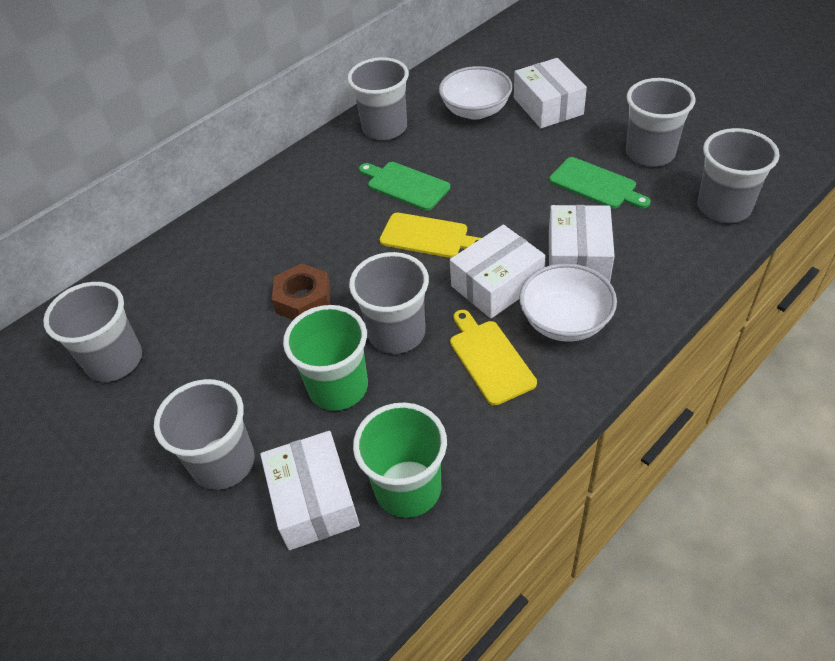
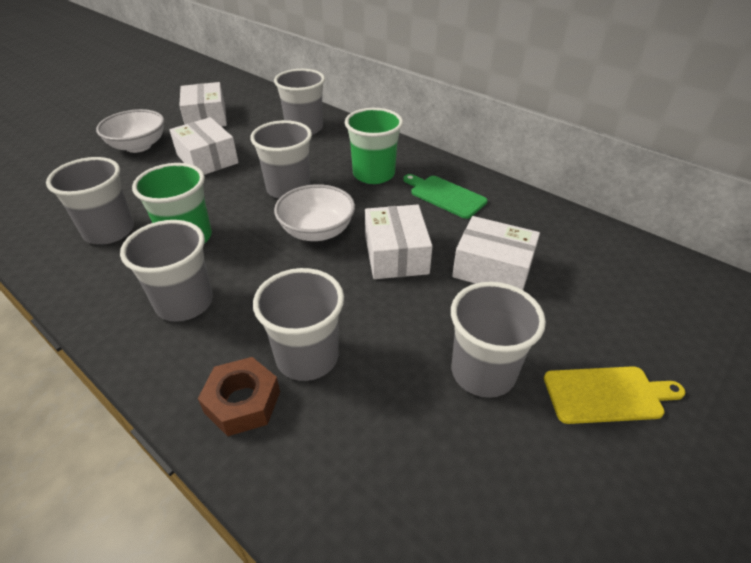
green cutting board: [359,162,450,211] [549,157,651,208] = 2 -> [403,174,488,219] = 1
yellow cutting board: [380,213,481,258] [450,310,537,406] = 2 -> [544,366,685,424] = 1

